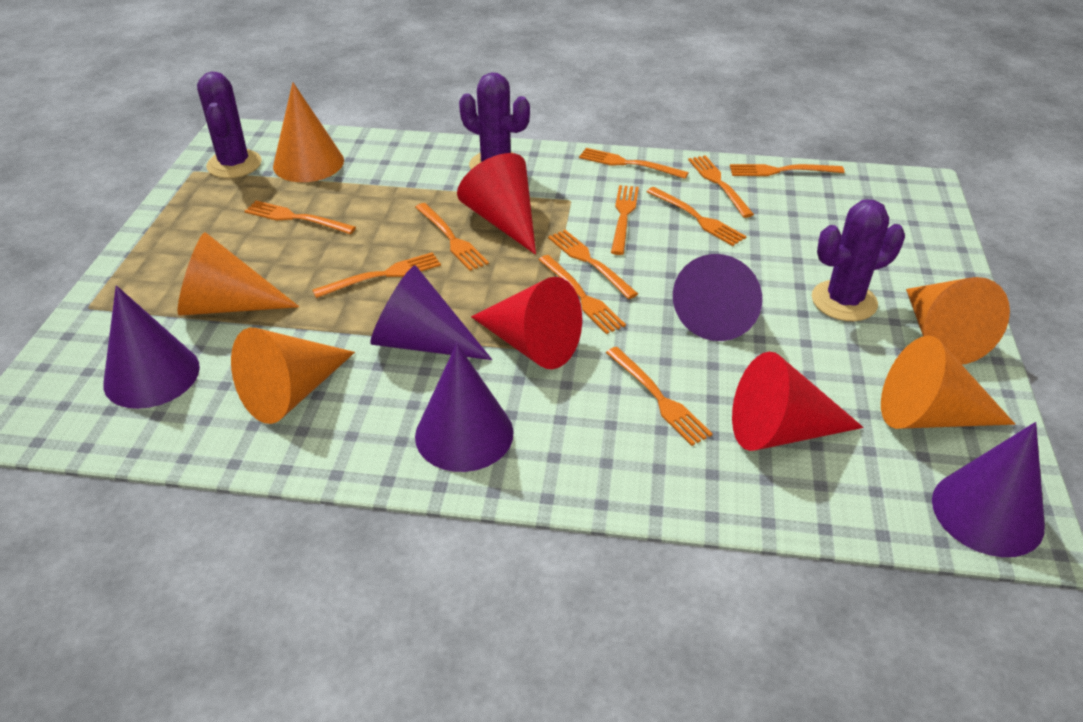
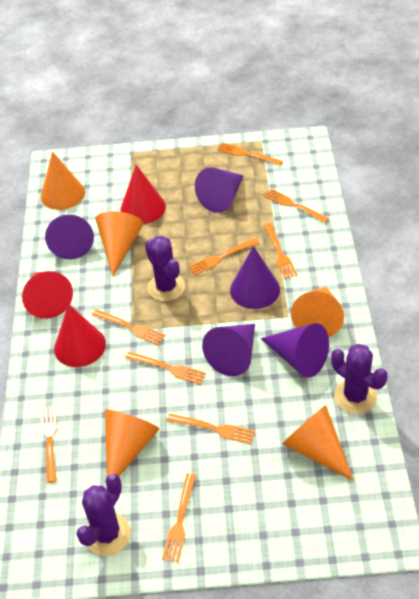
orange fork: [244,201,356,234] [312,252,441,298] [415,203,489,271] [538,255,626,334] [548,230,638,299] [579,148,689,179] [606,347,713,446] [611,185,639,255] [646,187,747,246] [688,155,754,218] [730,164,844,176] = 11 -> [41,406,57,483] [92,309,166,345] [125,352,206,384] [162,473,196,562] [167,414,255,444] [188,238,259,275] [217,142,283,166] [264,189,329,223] [264,223,297,279] = 9

